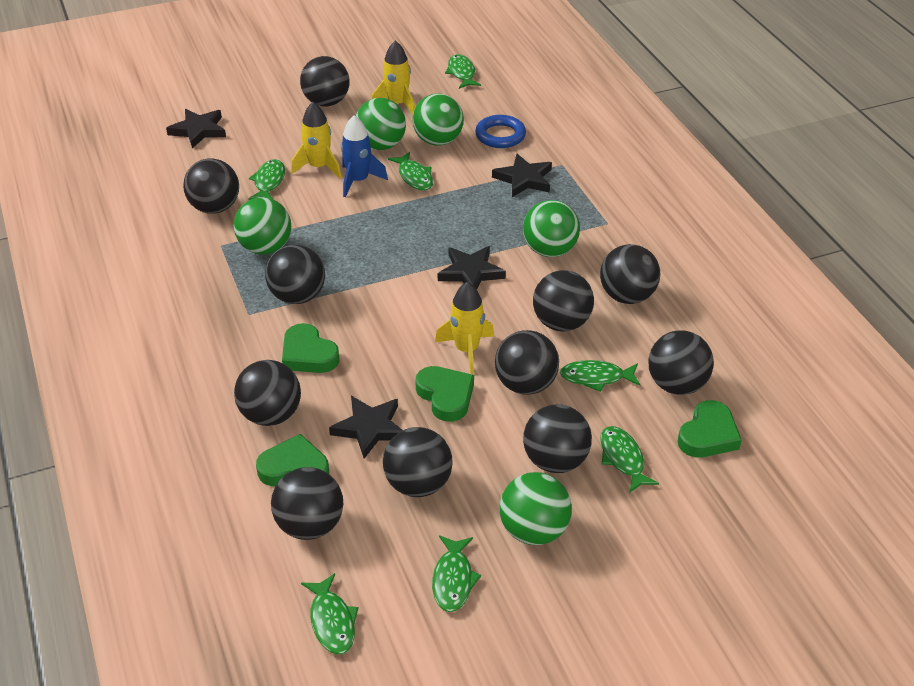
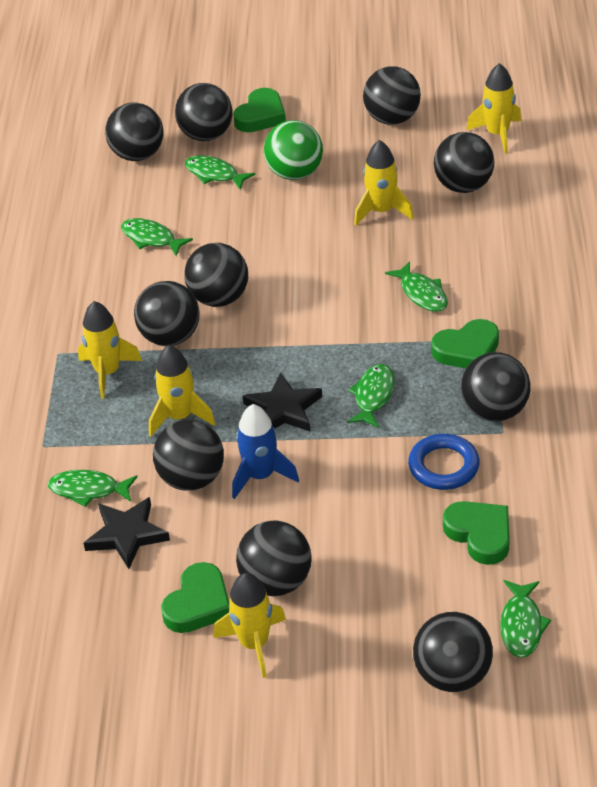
black ball: [183,158,239,214] [234,360,301,426] [265,245,325,304] [271,467,343,540] [300,56,350,106] [383,427,453,497] [495,330,559,394] [523,404,592,473] [533,270,594,332] [600,244,660,304] [648,330,714,395] = 11 -> [105,103,164,161] [134,281,199,346] [153,420,224,491] [175,83,232,141] [184,243,248,307] [236,520,312,596] [363,66,421,125] [413,612,493,692] [434,132,494,193] [461,352,531,422] = 10
black star: [166,109,226,148] [329,396,403,459] [438,246,506,289] [492,154,552,197] = 4 -> [83,497,170,569] [243,372,322,432] = 2
green ball: [234,197,291,254] [356,98,406,150] [412,94,464,146] [500,472,572,545] [523,200,580,257] = 5 -> [264,120,323,180] = 1
green fish: [249,159,285,200] [301,573,359,654] [388,152,433,191] [432,535,481,612] [445,54,481,89] [560,360,640,392] [600,426,659,493] = 7 -> [48,470,137,507] [121,218,193,256] [185,155,255,190] [347,364,395,428] [385,261,448,312] [500,580,551,658] = 6
yellow rocket: [291,102,341,178] [372,41,415,114] [435,282,494,374] = 3 -> [78,301,142,399] [149,345,215,436] [213,573,286,678] [354,140,414,226] [466,63,521,154] = 5

